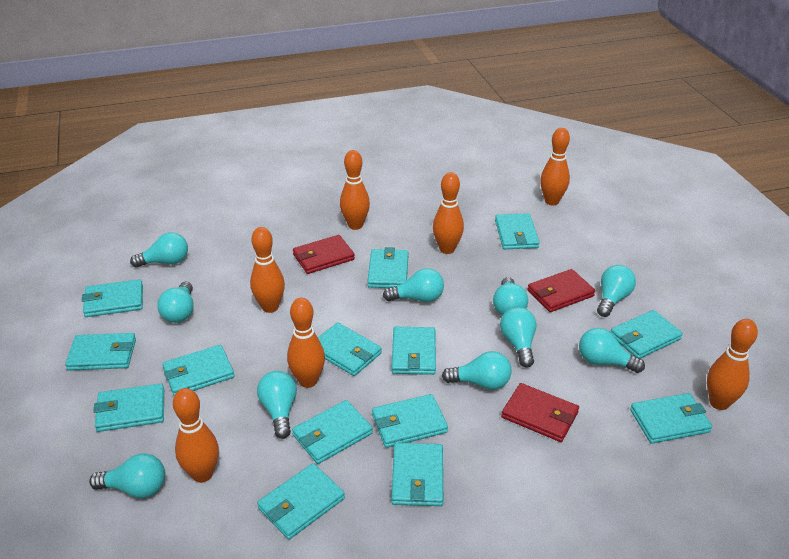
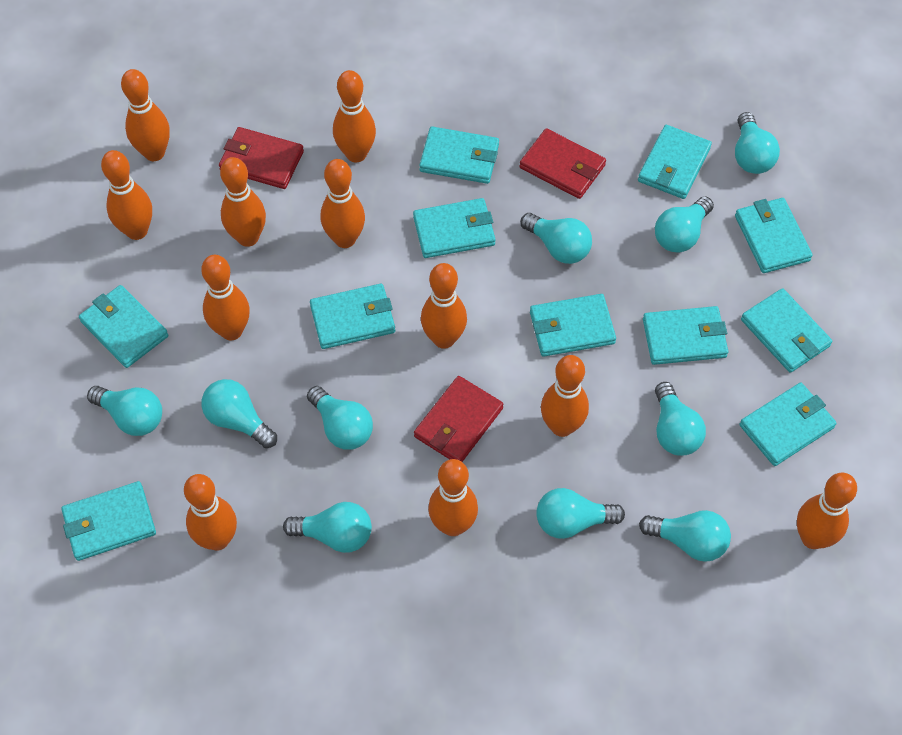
orange bowling pin: [173,388,219,483] [250,227,285,313] [287,298,325,388] [340,150,370,230] [433,172,464,254] [540,128,570,205] [707,319,758,410] = 7 -> [101,150,152,240] [121,69,170,161] [184,474,237,551] [201,255,250,340] [220,157,266,247] [321,159,365,248] [333,70,376,162] [421,263,467,349] [428,459,478,536] [541,355,589,437] [797,473,857,549] = 11
turquoise wallet: [65,333,136,371] [81,279,143,317] [93,383,164,432] [162,345,235,396] [257,463,345,540] [292,400,373,464] [318,322,382,376] [367,247,408,288] [372,394,448,448] [392,327,436,375] [392,443,443,506] [495,213,540,249] [611,310,683,359] [630,393,712,444] = 14 -> [61,481,156,561] [79,285,169,368] [310,284,395,349] [413,198,495,258] [419,126,499,184] [530,294,616,357] [638,125,712,199] [643,306,728,365] [735,198,813,273] [740,382,837,466] [741,288,832,373] = 11

